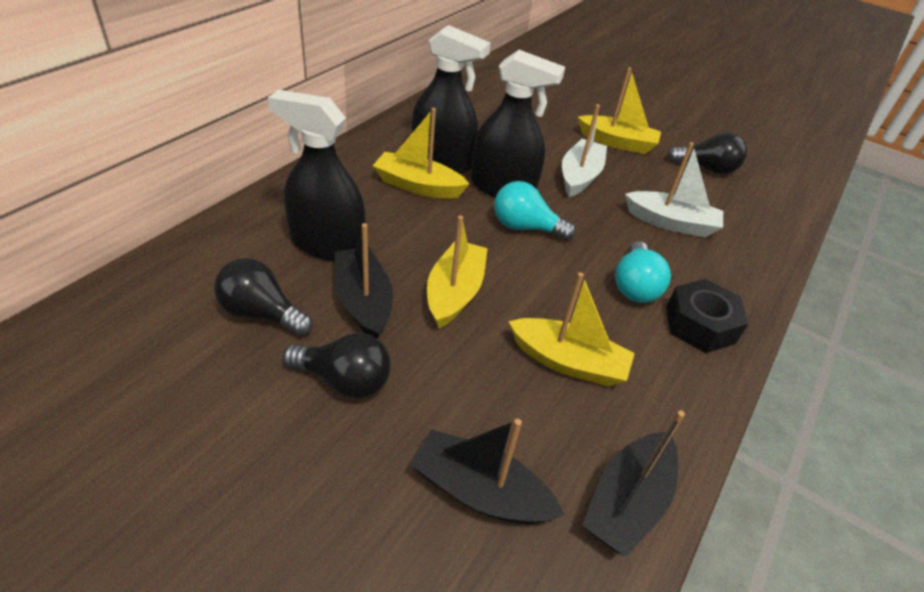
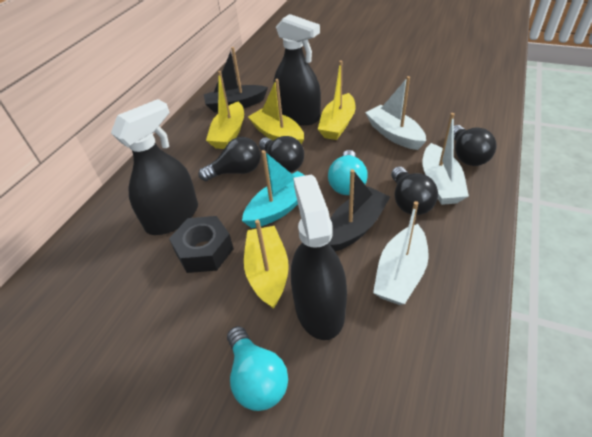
black boat: [335,223,393,338] [410,419,564,524] [582,411,685,557] = 3 -> [204,47,268,113] [328,169,390,251] = 2
black light bulb: [214,258,313,336] [283,333,391,399] [667,132,747,174] = 3 -> [198,137,261,181] [259,136,304,173] [391,167,438,215] [454,125,497,166] = 4
turquoise boat: none = 0 -> [242,150,305,228] = 1
white boat: [562,104,607,197] [625,142,723,237] = 2 -> [365,76,426,150] [373,201,429,305] [422,113,469,205] = 3

